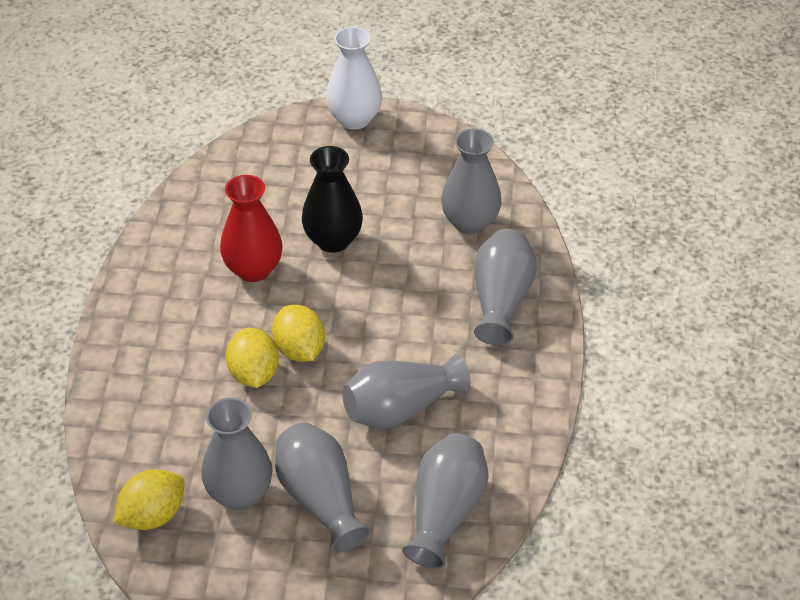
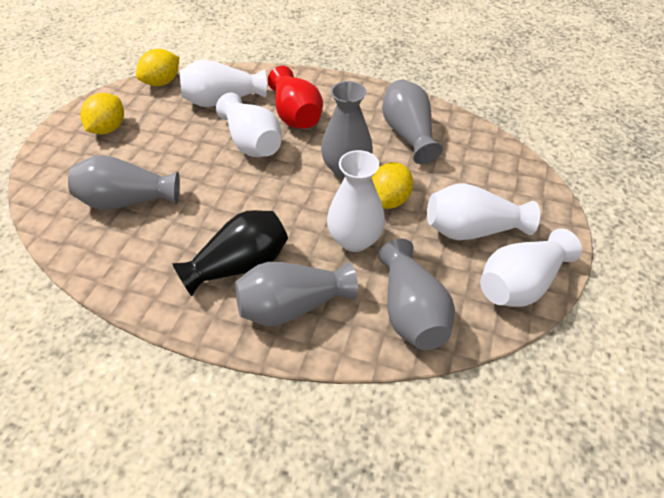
grey vase: [201,397,273,509] [275,422,371,553] [342,354,471,429] [402,433,489,568] [441,128,502,235] [474,229,537,345] = 6 -> [68,155,180,210] [235,262,358,326] [321,81,373,179] [378,239,455,350] [382,80,443,164] = 5
white vase: [326,27,382,130] = 1 -> [180,60,267,107] [216,93,282,157] [327,150,385,252] [427,183,540,240] [480,228,582,307] = 5

